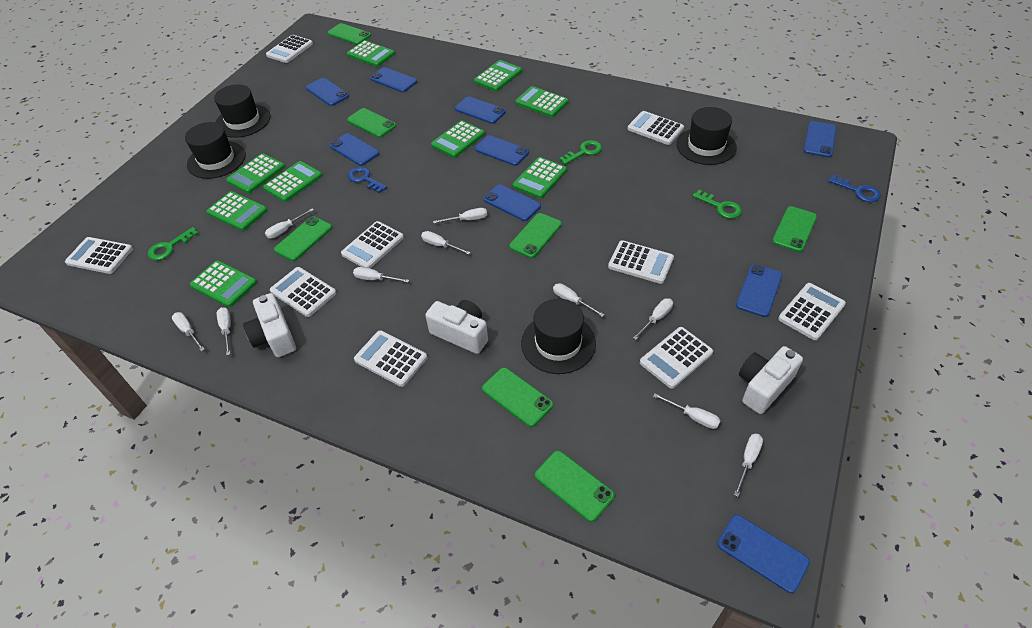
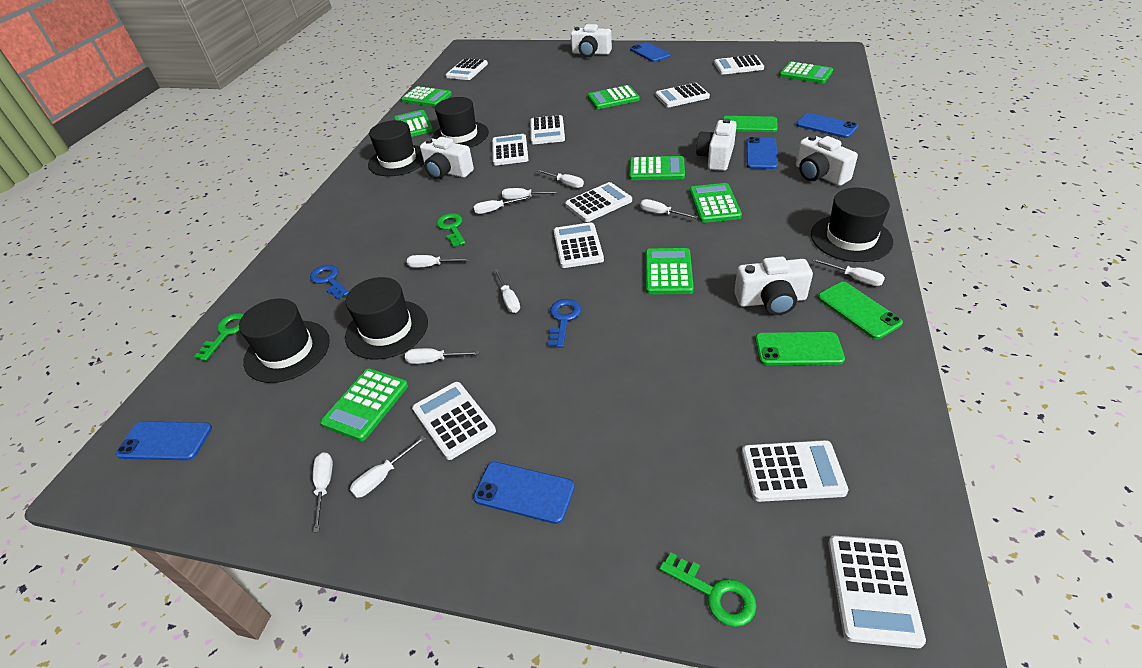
black hat: [185,122,246,179] [214,84,270,138] [521,298,596,374] [676,107,737,165] = 4 -> [239,299,330,383] [345,277,428,360] [368,120,424,176] [432,97,489,148] [811,188,893,262] = 5
blue phone: [306,78,349,106] [330,133,379,166] [370,67,417,92] [455,96,506,124] [475,135,529,166] [483,184,541,221] [717,515,810,593] [736,264,782,317] [803,121,837,158] = 9 -> [116,421,212,461] [473,462,575,524] [630,42,671,62] [746,137,778,169] [796,113,858,138] = 5
green calculator: [190,261,257,307] [206,191,268,231] [226,153,285,194] [263,161,322,202] [347,40,395,67] [431,120,485,158] [474,60,522,91] [513,157,567,199] [515,86,568,117] = 9 -> [320,368,408,441] [394,110,433,137] [401,86,452,107] [588,85,640,109] [629,156,685,180] [646,248,694,294] [690,183,742,223] [779,62,833,84] = 8
green phone: [274,216,332,261] [327,23,371,45] [347,108,396,138] [482,368,553,427] [509,213,562,258] [535,451,615,522] [772,206,817,252] = 7 -> [723,116,778,132] [755,332,845,365] [818,282,903,339] = 3
white calculator: [65,237,133,274] [266,35,313,63] [270,267,336,317] [341,221,404,268] [354,330,427,387] [608,240,674,284] [628,111,684,145] [640,327,713,389] [778,283,846,340] = 9 -> [412,382,496,460] [446,58,488,80] [492,134,528,165] [530,115,565,144] [554,222,604,268] [565,182,632,222] [655,83,710,107] [714,55,764,75] [742,440,848,502] [828,536,926,648] = 10
white camera: [243,293,296,357] [425,300,488,354] [739,346,803,414] = 3 -> [420,137,474,179] [571,24,612,57] [696,118,737,171] [734,257,813,315] [796,135,858,186] = 5

